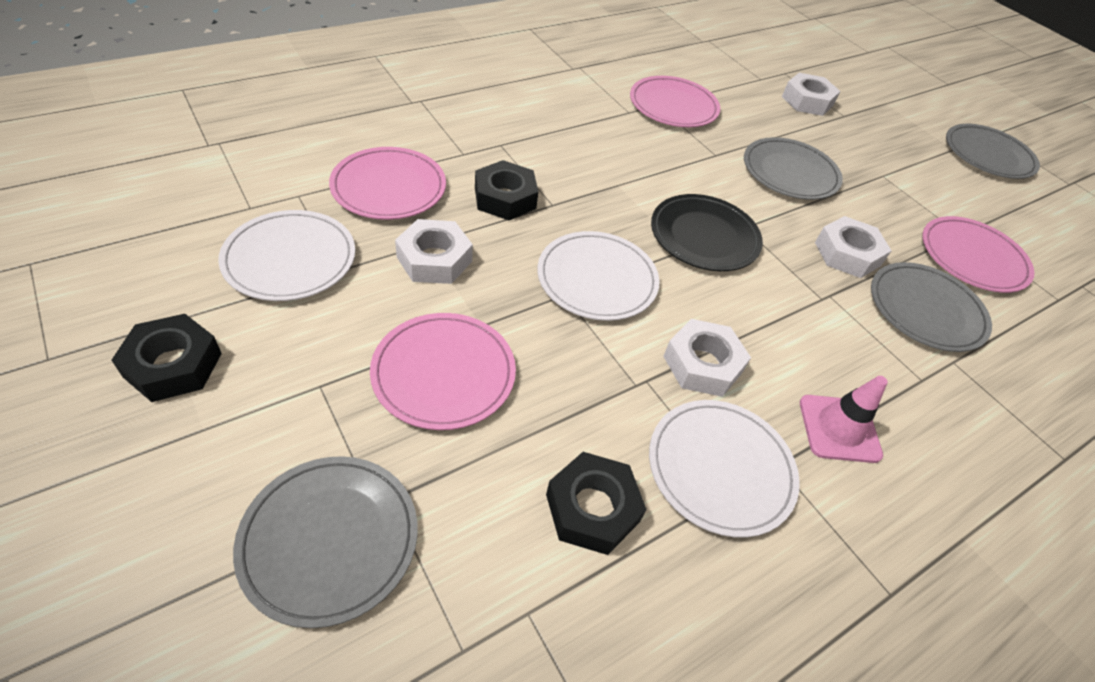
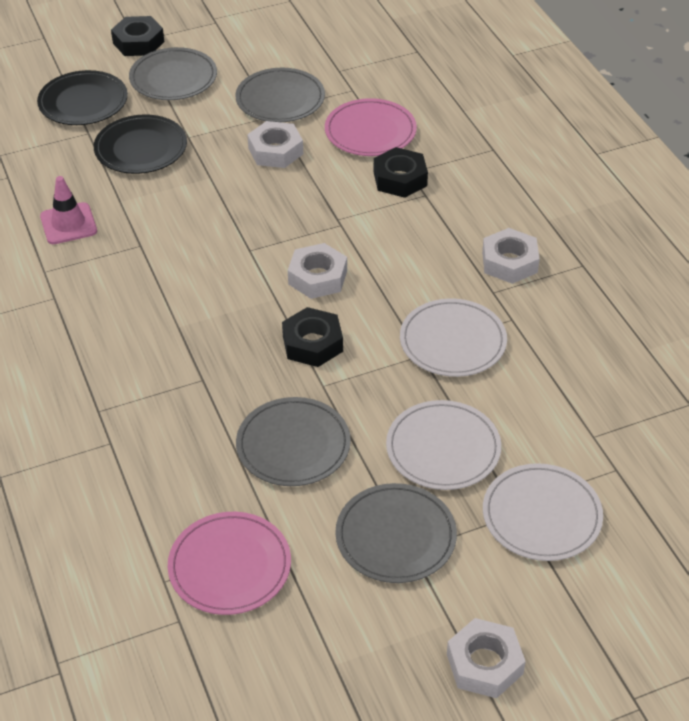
black plate: [651,194,763,271] = 1 -> [37,70,128,125] [94,115,187,174] = 2
pink plate: [329,147,446,220] [370,313,516,430] [630,76,720,127] [922,216,1034,293] = 4 -> [168,512,291,615] [325,98,417,156] = 2

